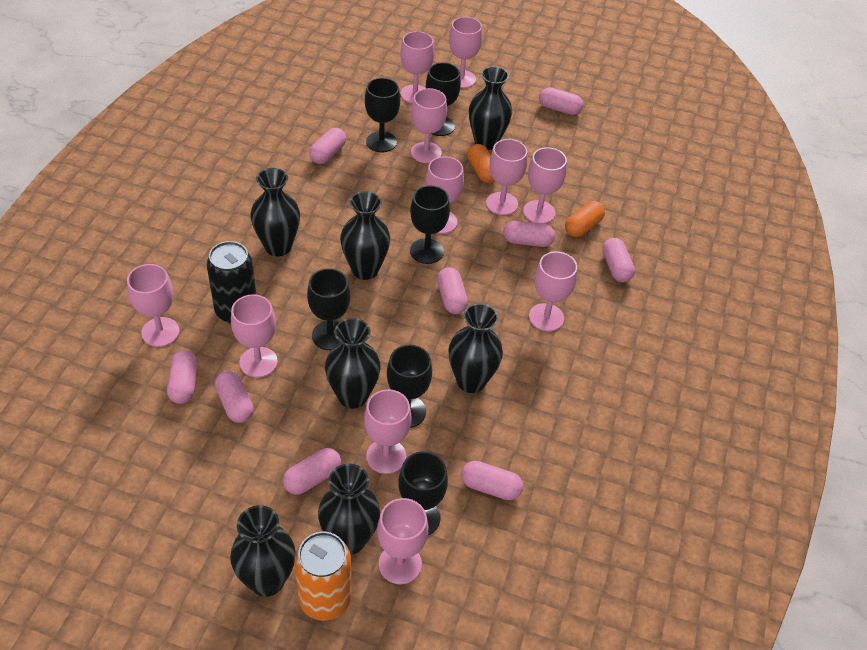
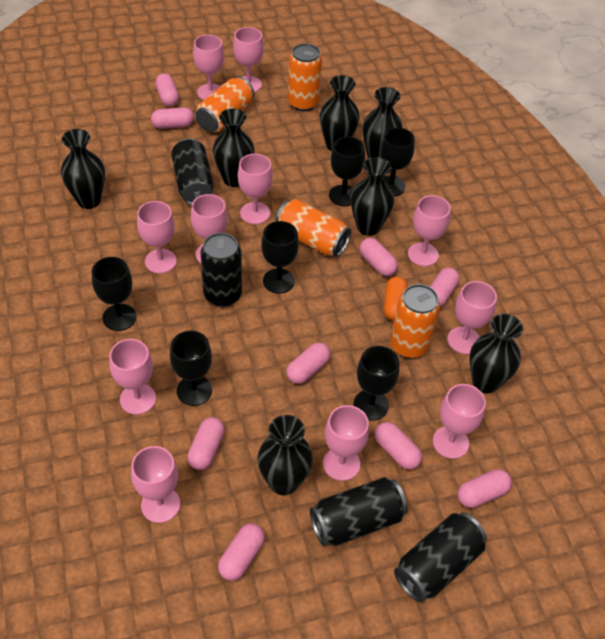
black can: [207,241,256,324] = 1 -> [171,138,214,205] [201,233,242,307] [310,477,408,546] [394,513,487,602] = 4
orange can: [294,532,351,621] = 1 -> [196,77,254,132] [276,199,351,257] [288,43,322,111] [390,284,440,358] = 4
orange capsule: [467,144,495,183] [565,201,605,237] = 2 -> [384,277,408,320] = 1

